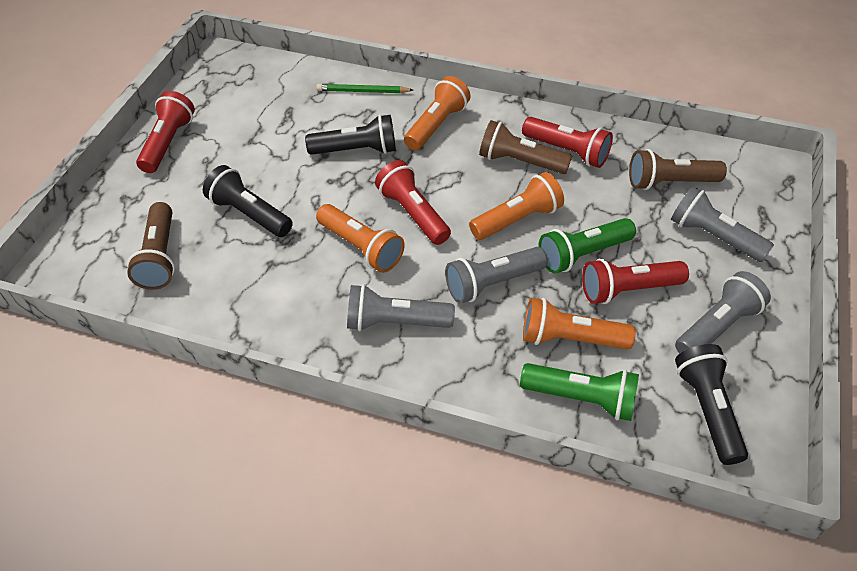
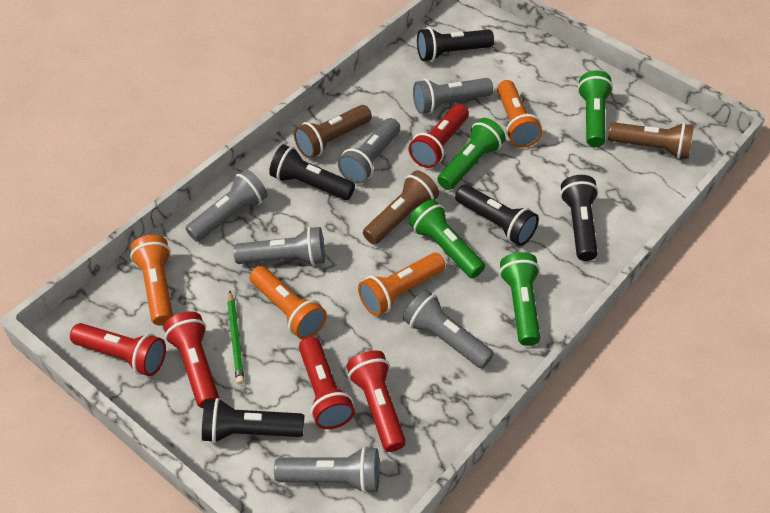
black flashlight: [203,165,293,237] [305,114,396,155] [675,344,748,465] = 3 -> [202,398,304,443] [269,144,355,200] [417,27,494,62] [455,184,539,246] [560,175,599,261] = 5
green flashlight: [520,363,639,421] [539,218,636,274] = 2 -> [409,199,485,278] [437,118,506,190] [499,252,540,346] [578,71,613,147] = 4
grey flashlight: [347,284,455,331] [445,247,548,304] [671,186,774,262] [675,271,771,354] = 4 -> [185,169,268,242] [233,226,325,266] [274,447,380,494] [338,118,400,184] [403,290,494,369] [413,78,493,114] = 6
red flashlight: [136,91,195,173] [375,160,451,245] [522,117,613,168] [582,258,689,304] = 4 -> [70,323,166,376] [164,312,219,408] [299,336,355,429] [347,350,406,452] [409,104,469,168] = 5

